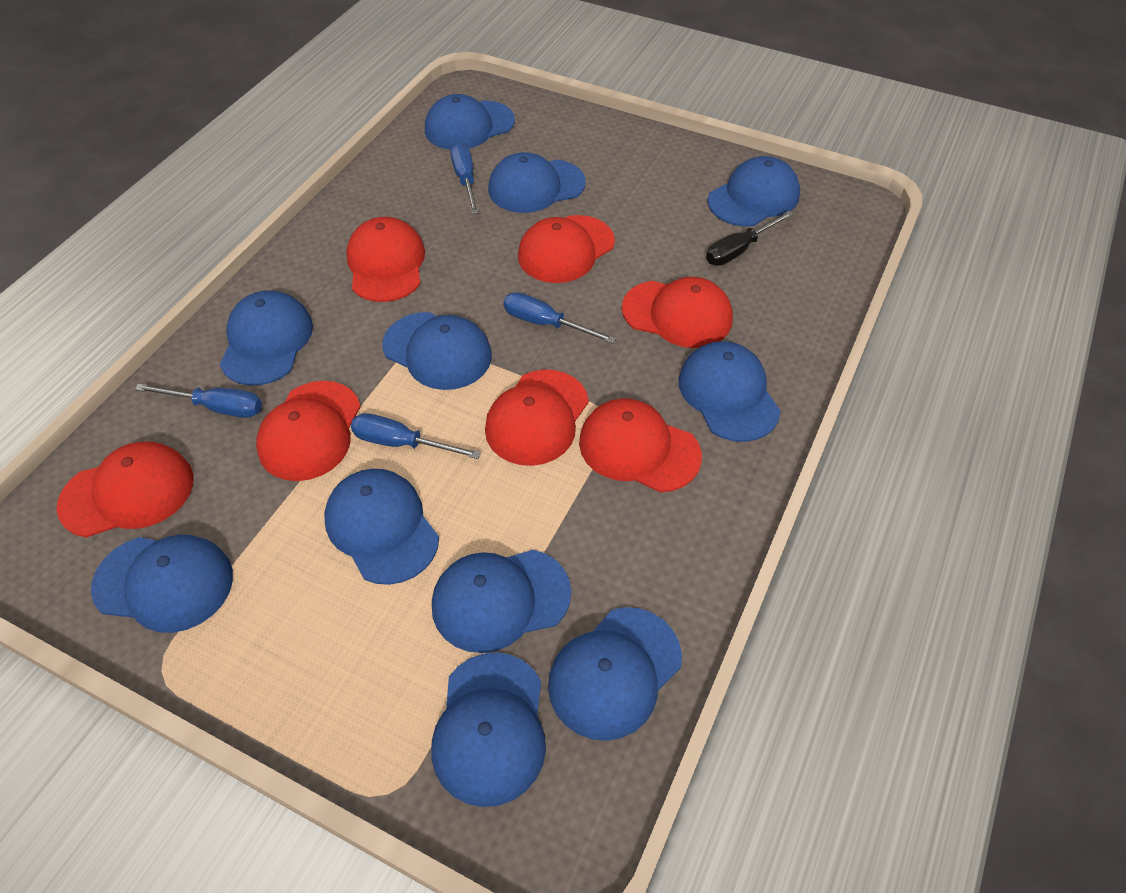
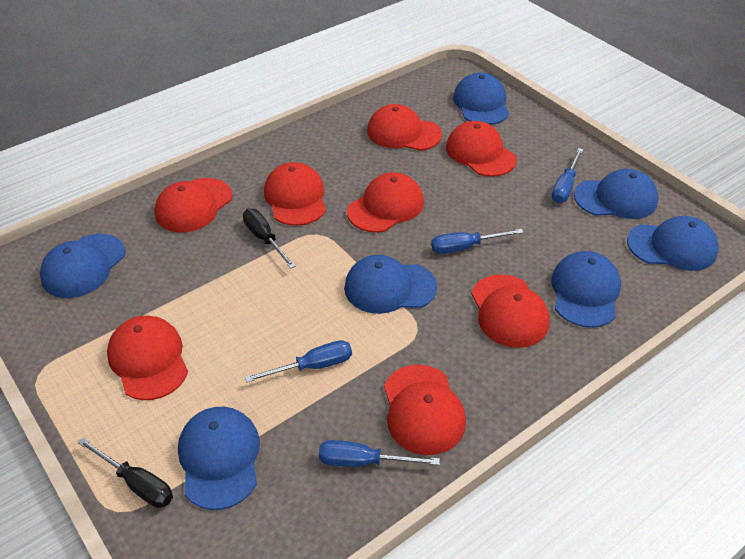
black screwdriver: [706,211,794,265] = 1 -> [78,438,173,508] [243,209,296,269] = 2
blue cap: [91,535,233,633] [219,290,313,386] [324,469,439,585] [382,312,492,390] [425,94,515,150] [431,652,546,807] [432,550,571,653] [488,152,586,213] [548,607,682,741] [679,341,781,442] [708,156,800,227] = 11 -> [40,234,125,298] [178,407,260,510] [344,255,437,314] [453,73,509,125] [551,251,621,328] [574,169,659,219] [627,216,719,271] = 7
red cap: [56,442,193,538] [256,381,361,481] [346,217,425,302] [485,369,589,466] [518,215,615,283] [579,398,702,493] [622,277,733,348] = 7 -> [107,316,188,400] [155,178,232,233] [264,162,326,226] [347,172,424,233] [367,104,442,151] [384,365,466,455] [446,121,517,177] [471,274,550,348] = 8

